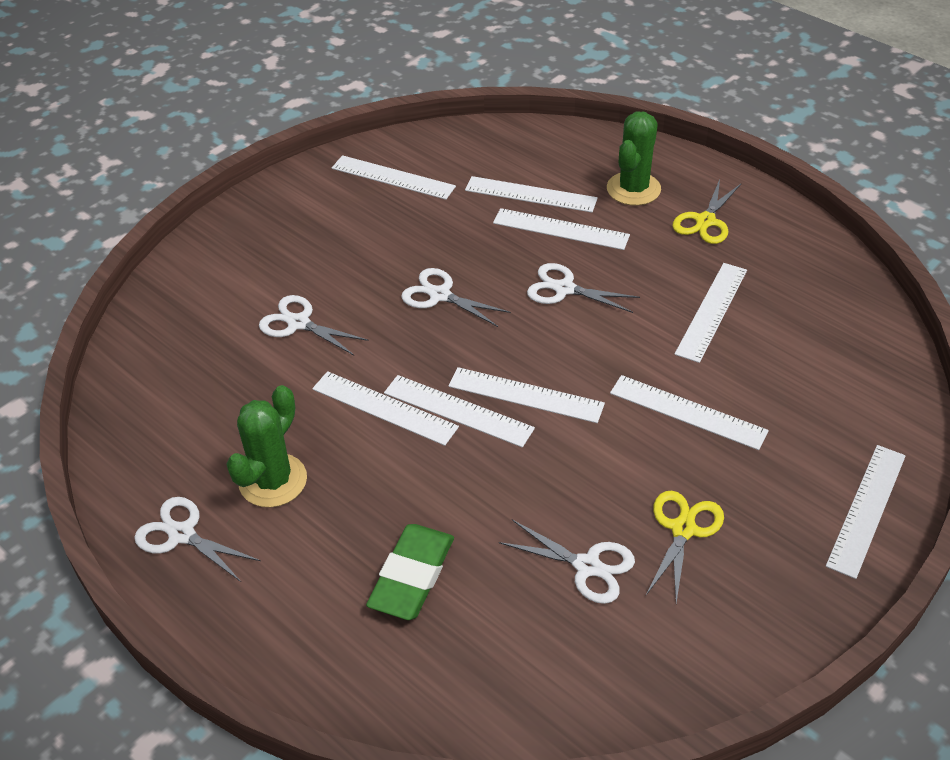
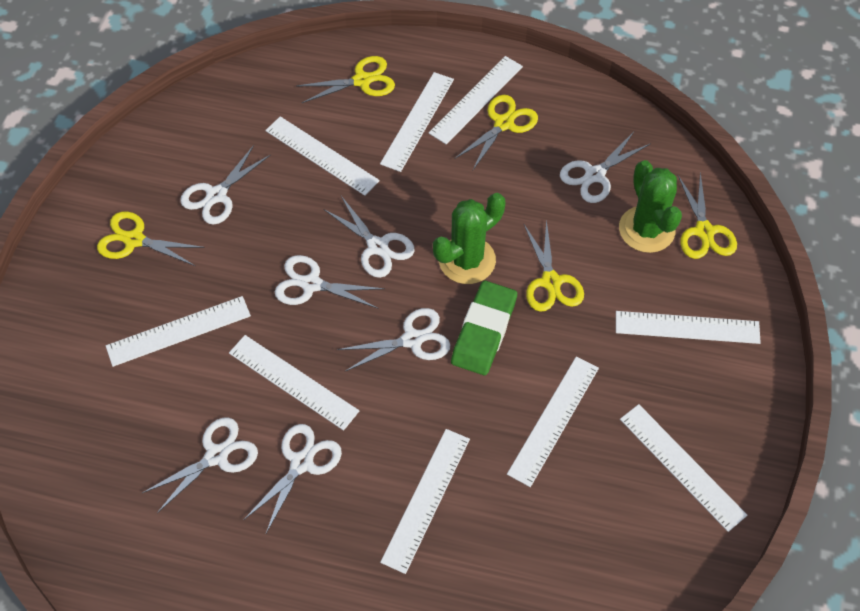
white scissors: [134,497,261,582] [259,295,369,355] [401,268,511,327] [499,520,635,604] [527,263,640,313] = 5 -> [142,418,258,513] [180,145,271,225] [244,424,342,533] [275,255,385,309] [323,196,415,278] [337,308,450,372] [560,132,651,203] = 7
yellow scissors: [646,491,724,603] [672,179,742,244] = 2 -> [97,211,205,266] [297,56,395,103] [455,95,538,170] [524,219,584,312] [678,172,737,259] = 5

